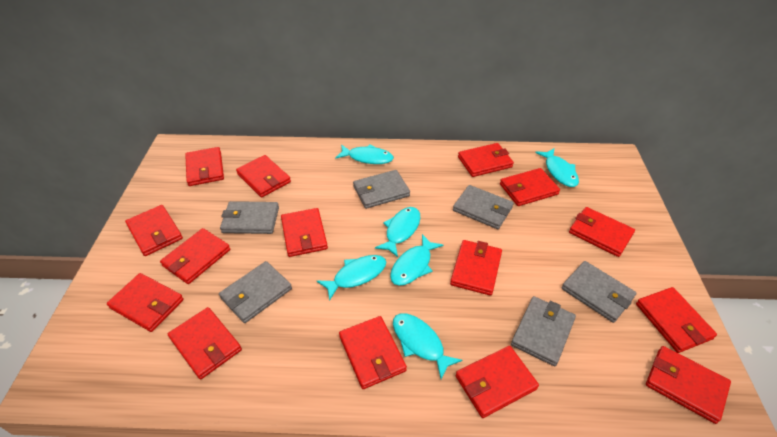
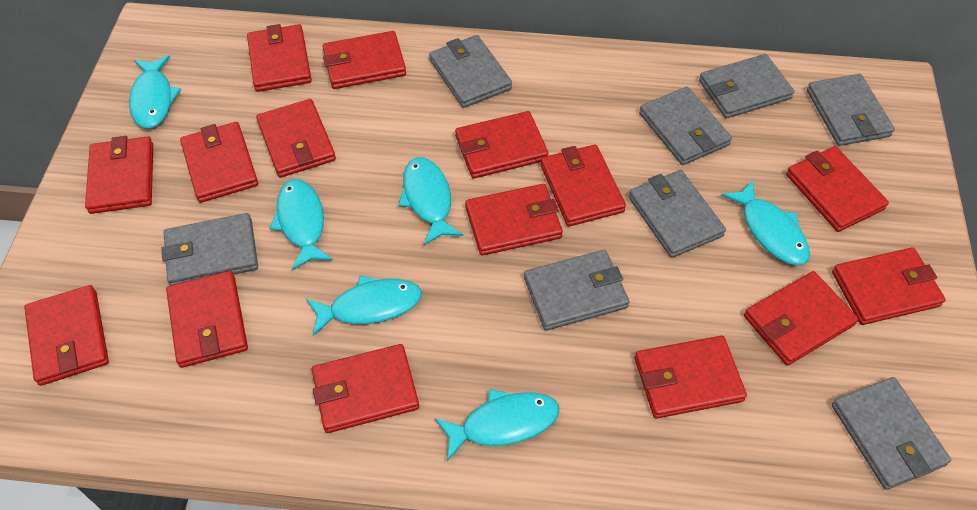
grey wallet: [219,261,292,323] [220,201,279,234] [353,170,410,209] [453,185,514,229] [511,296,576,366] [561,261,636,323] = 6 -> [161,213,258,285] [429,35,512,108] [524,250,629,331] [628,170,726,258] [639,87,732,165] [699,54,794,119] [807,74,895,146] [832,377,951,490] = 8

